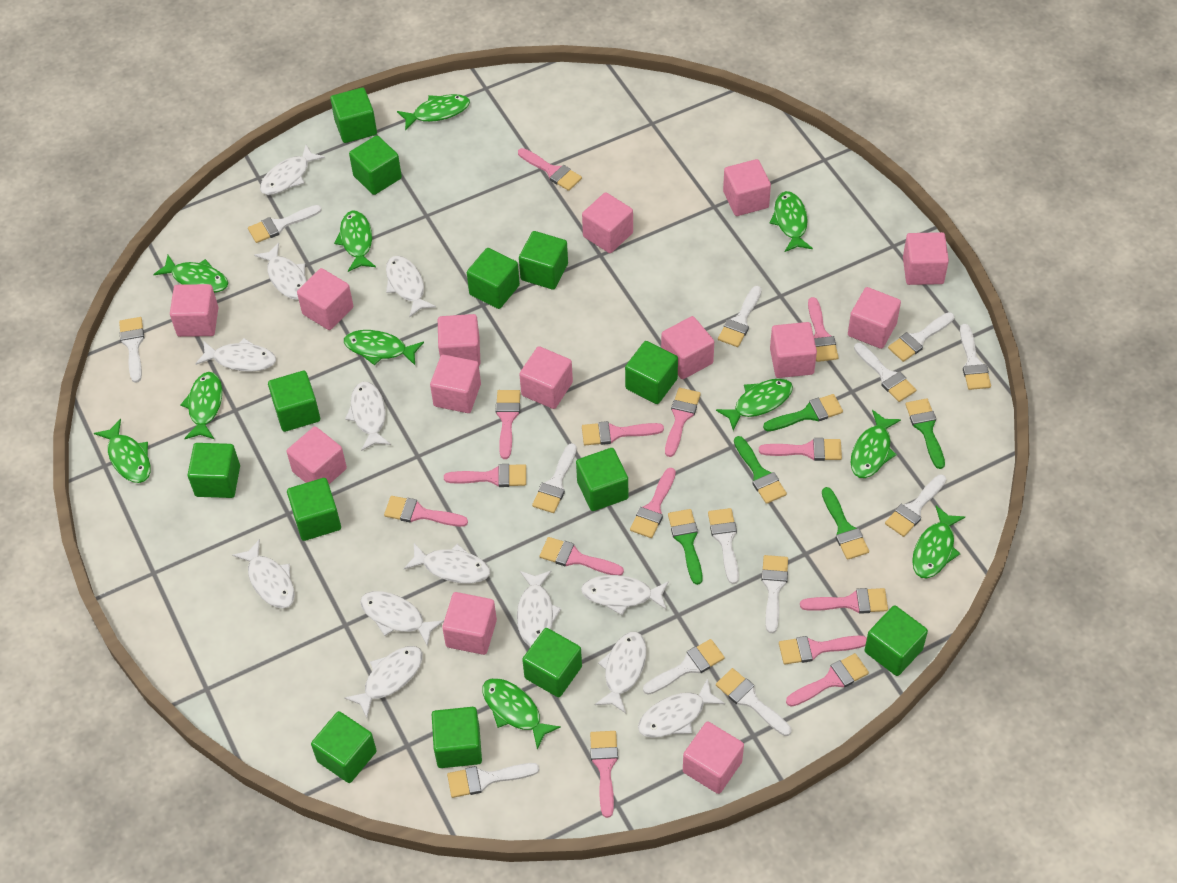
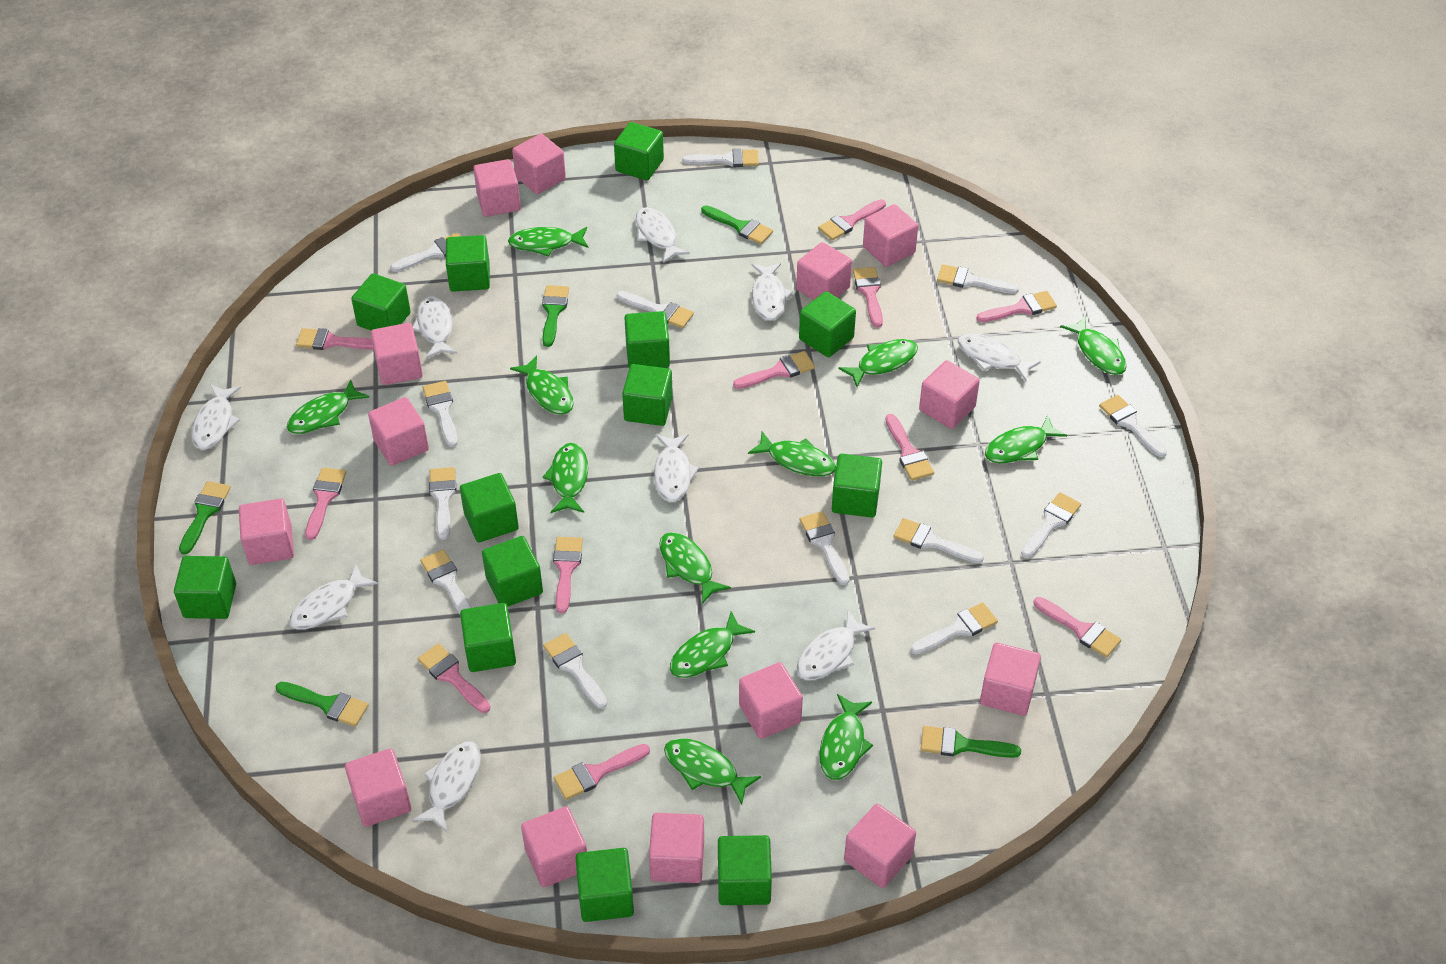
green fish: [94,419,151,483] [153,255,228,293] [181,372,222,439] [334,211,376,272] [344,330,424,366] [397,94,470,131] [482,678,561,749] [716,378,793,431] [769,191,813,252] [851,410,901,478] [912,506,965,578] = 11 -> [287,379,370,434] [508,227,589,257] [510,355,574,415] [543,443,588,513] [659,532,731,604] [664,738,761,805] [670,611,755,678] [748,432,836,477] [820,694,873,780] [838,339,918,387] [985,415,1067,463] [1060,316,1126,375] = 12
pink brush: [384,496,468,527] [444,464,526,487] [495,390,521,459] [518,148,582,191] [540,537,624,575] [582,421,664,445] [590,731,618,818] [630,468,676,538] [665,388,701,457] [759,438,842,461] [779,635,867,664] [786,653,869,707] [800,588,888,614] [808,297,839,362] = 14 -> [296,328,374,350] [305,468,346,540] [418,643,491,713] [553,537,583,614] [554,744,650,800] [733,351,815,389] [818,199,886,240] [853,267,883,327] [886,414,934,481] [976,291,1057,322] [1033,597,1121,658] = 11
white fish: [196,338,276,372] [232,539,295,609] [254,243,307,300] [260,145,325,195] [344,646,423,718] [345,382,391,451] [360,591,444,647] [386,256,436,317] [404,543,490,583] [517,571,561,646] [581,575,669,615] [595,632,646,713] [638,678,725,738] = 13 -> [192,384,241,450] [289,564,378,629] [413,296,457,359] [413,741,481,832] [636,207,690,263] [654,434,699,502] [751,263,793,321] [797,610,875,680] [957,333,1041,381] = 9

